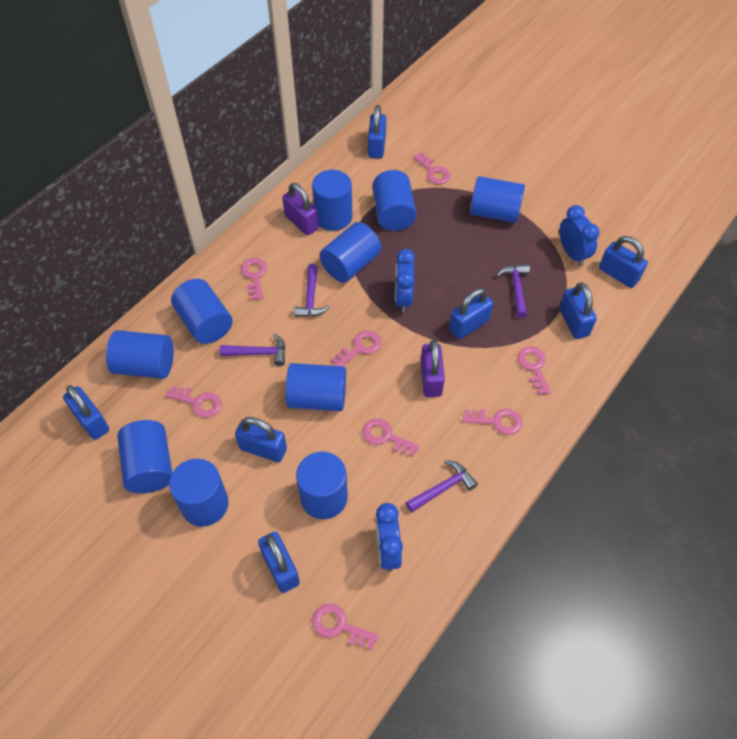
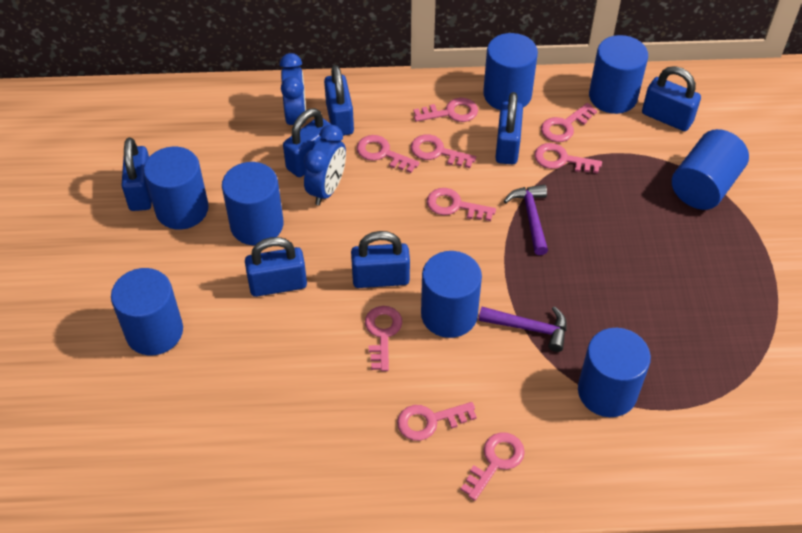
blue clock: [375,503,403,572] [395,249,415,313] [560,205,600,266] = 3 -> [279,53,306,125] [304,125,346,205] = 2
blue cylinder: [106,330,174,379] [117,420,172,493] [169,459,229,527] [171,279,233,344] [285,363,346,411] [296,452,348,519] [312,170,353,231] [319,222,381,283] [372,170,416,231] [470,176,525,223] = 10 -> [111,268,183,356] [144,147,209,230] [222,162,284,245] [421,251,482,338] [483,33,538,110] [578,328,651,417] [589,35,648,114] [672,129,749,210] = 8
pink key: [166,385,222,418] [241,258,267,300] [312,604,378,650] [331,331,381,366] [362,418,420,457] [413,152,451,184] [463,409,523,435] [518,346,551,395] = 8 -> [357,135,420,173] [365,306,402,371] [397,402,477,441] [411,134,476,168] [414,98,478,122] [427,188,496,221] [461,432,525,501] [534,143,602,174] [541,103,597,142] = 9
purple hammer: [220,334,285,366] [294,264,329,317] [406,460,478,513] [496,264,530,318] = 4 -> [479,306,567,352] [504,184,548,255] = 2
purple padlock: [282,183,319,235] [421,340,445,397] = 2 -> none = 0

